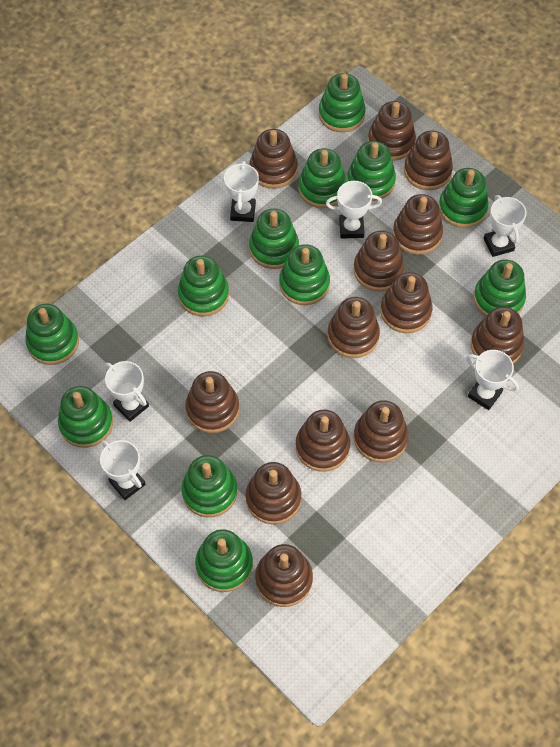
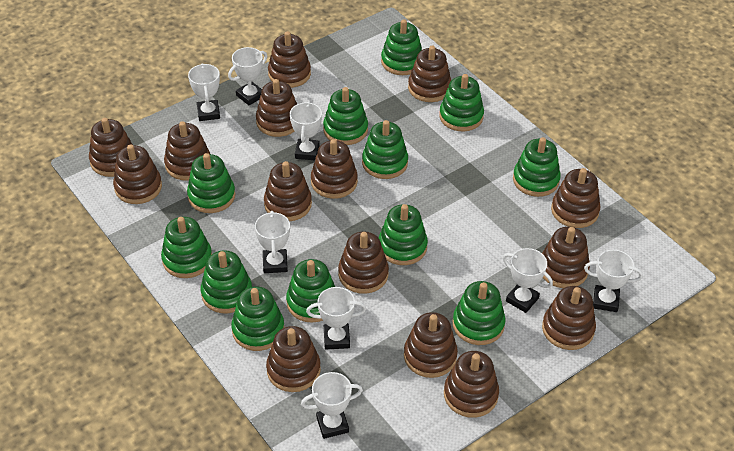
brown stacking toy: [185,371,239,433] [246,462,301,524] [250,129,298,189] [255,544,313,607] [296,409,350,472] [327,297,380,358] [353,231,405,291] [354,400,409,462] [368,101,416,161] [380,272,432,333] [393,194,443,255] [404,130,453,190] [470,307,524,364] = 13 -> [89,118,133,177] [113,144,162,204] [164,121,210,181] [256,79,297,137] [264,161,312,221] [266,326,321,392] [268,31,311,88] [311,139,358,199] [338,231,389,294] [404,312,458,378] [408,46,451,102] [444,351,499,418] [542,227,590,288] [542,286,596,350] [551,168,601,228] = 15
white trophy: [100,440,146,500] [105,361,149,422] [224,161,259,222] [326,181,382,239] [466,350,519,410] [484,195,527,257] = 6 -> [188,63,220,121] [228,47,267,106] [255,211,290,273] [290,102,322,160] [301,372,363,439] [306,287,366,350] [503,248,553,313] [584,250,643,312] = 8

